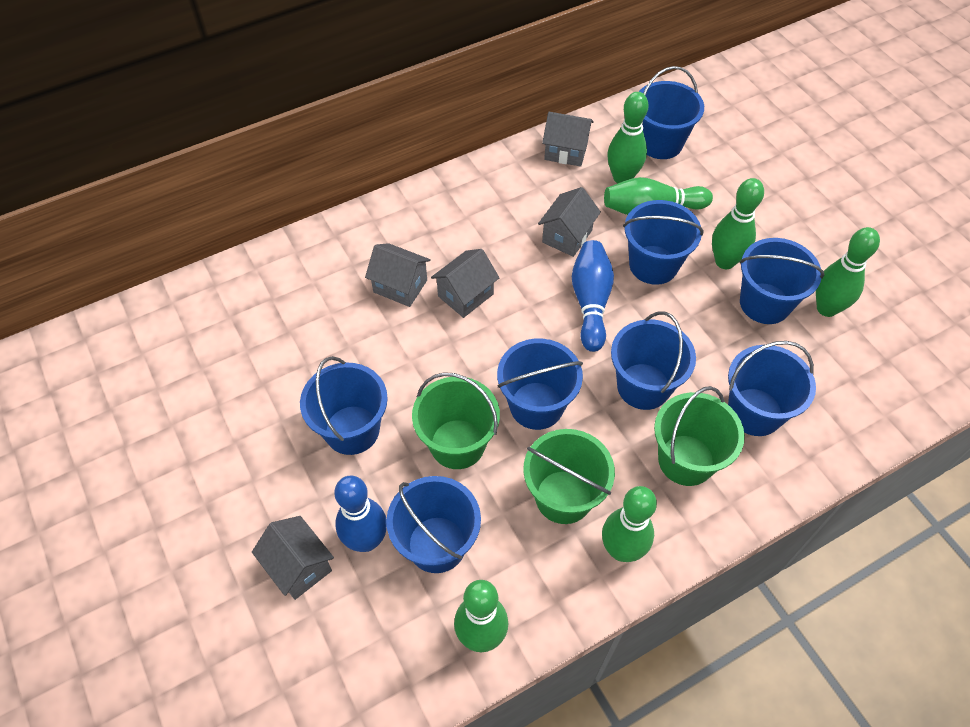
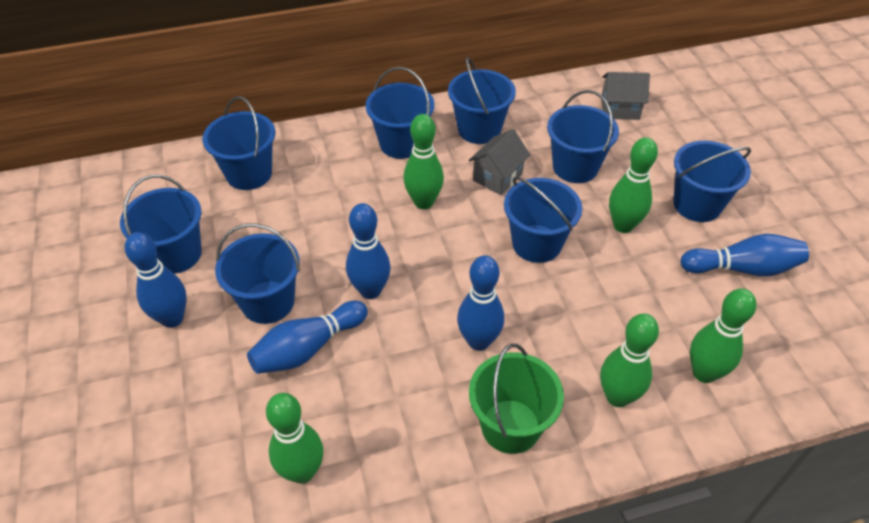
blue bowling pin: [335,475,387,552] [572,240,614,352] = 2 -> [125,232,187,328] [247,301,368,374] [346,203,391,299] [457,255,504,351] [680,234,809,276] = 5
green bowling pin: [454,580,508,652] [602,486,657,562] [604,177,713,215] [607,92,649,183] [712,178,764,269] [816,227,880,317] = 6 -> [266,393,323,484] [403,114,444,209] [600,314,659,407] [609,137,658,233] [690,289,756,383] = 5
green bucket: [412,372,500,469] [523,429,615,524] [654,386,745,486] = 3 -> [469,344,564,454] = 1
grey house: [252,516,334,600] [365,243,431,307] [431,249,500,318] [538,187,601,257] [542,112,594,167] = 5 -> [469,129,530,195] [601,72,650,120] = 2

